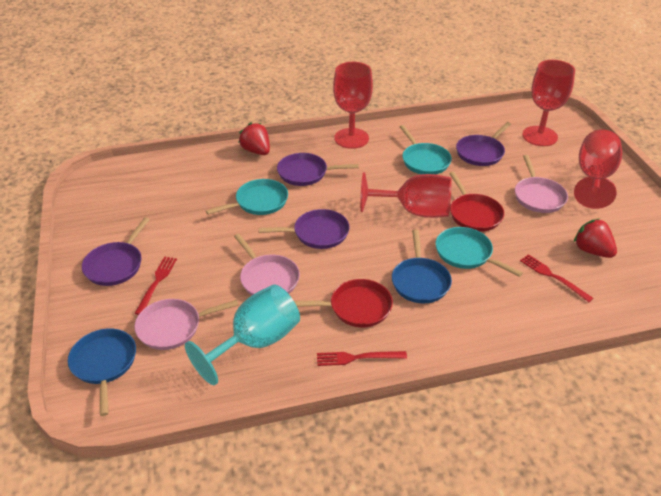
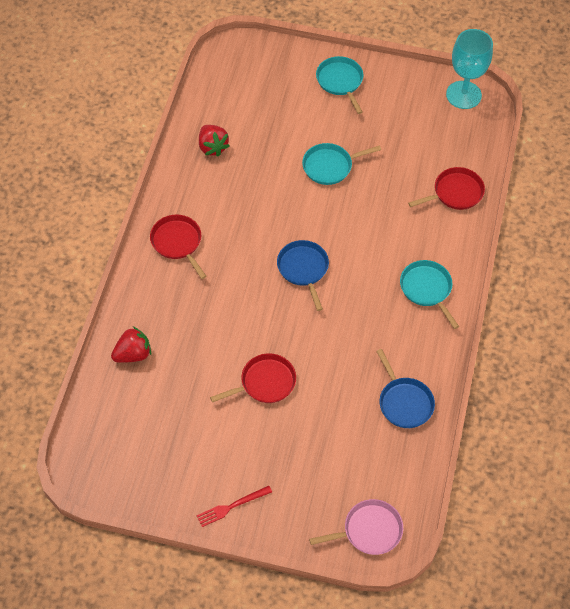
pink pan: [134,299,238,350] [234,234,300,295] [515,155,568,213] = 3 -> [309,499,403,555] = 1
purple pan: [82,218,149,286] [259,209,350,249] [277,153,359,186] [456,122,511,166] = 4 -> none = 0
red fork: [134,256,177,315] [317,351,407,366] [520,254,594,302] = 3 -> [196,486,272,527] = 1
red goblet: [333,62,373,149] [360,172,452,218] [522,60,575,146] [574,130,622,209] = 4 -> none = 0
red pan: [294,279,393,327] [449,172,504,232] = 2 -> [150,214,206,279] [210,353,296,403] [408,167,485,210] = 3

